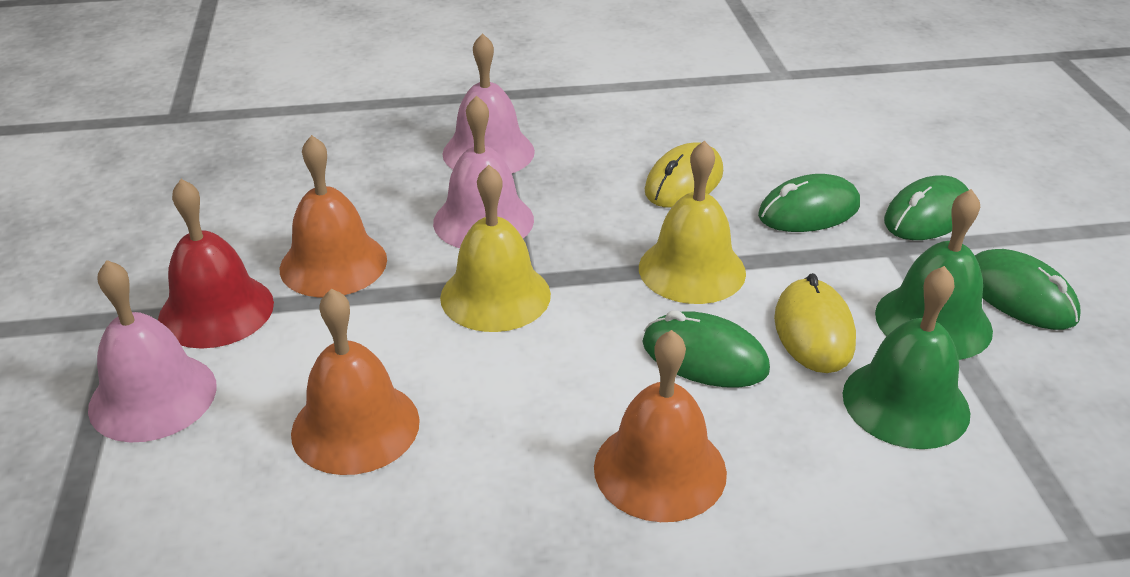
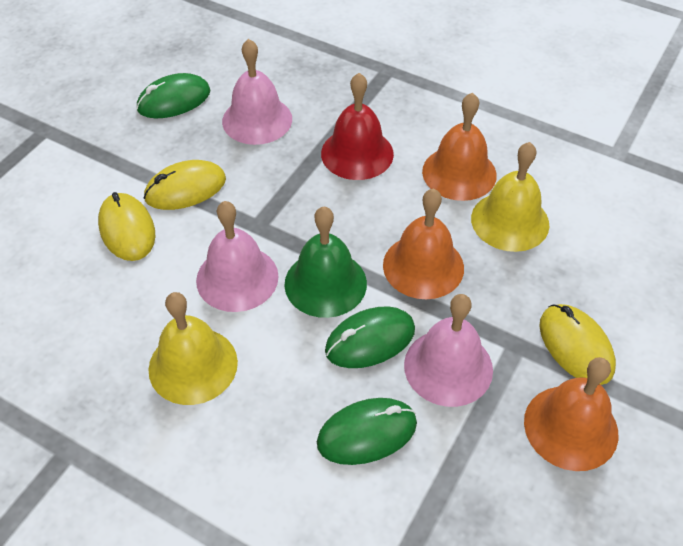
green bell: [842,266,970,449] [875,189,993,360] = 2 -> [285,207,367,318] = 1
green mouse: [642,310,770,388] [758,174,860,232] [884,175,969,240] [975,249,1080,330] = 4 -> [136,73,211,118] [317,398,417,465] [325,307,415,368] = 3
yellow mouse: [645,142,723,208] [774,273,856,373] = 2 -> [98,192,155,261] [144,160,226,210] [540,304,616,385] = 3

